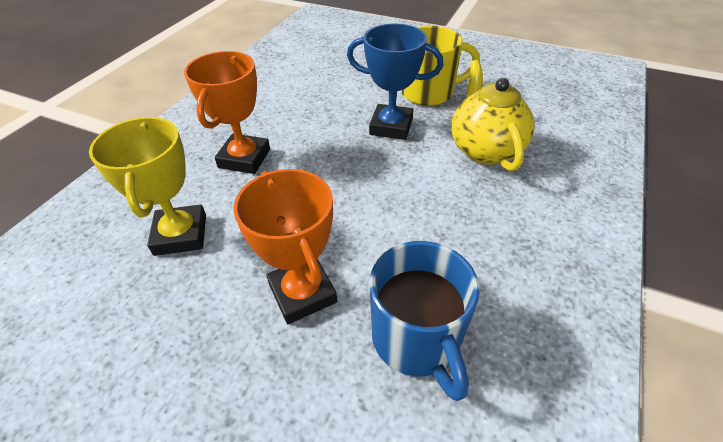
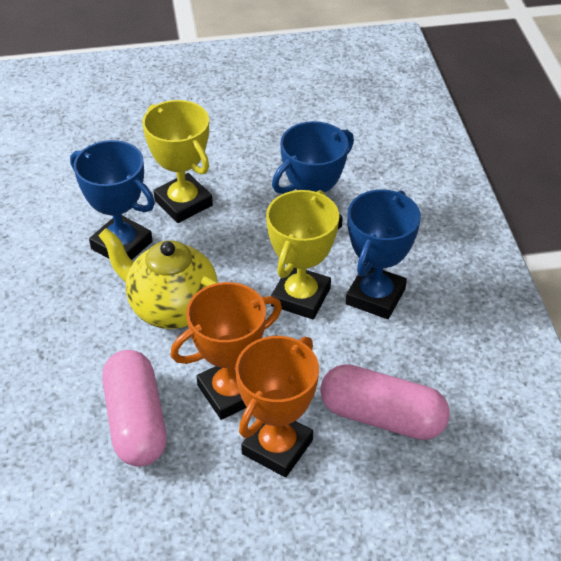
blue mug: [370,241,480,401] = 1 -> none = 0
blue trophy: [347,23,443,140] = 1 -> [70,140,155,260] [272,121,354,229] [346,189,421,319] = 3
pink capsule: none = 0 -> [102,350,167,467] [320,364,450,440] = 2
yellow mug: [401,26,480,106] = 1 -> none = 0
yellow trophy: [89,117,206,256] = 1 -> [143,100,213,223] [266,190,339,319] = 2

